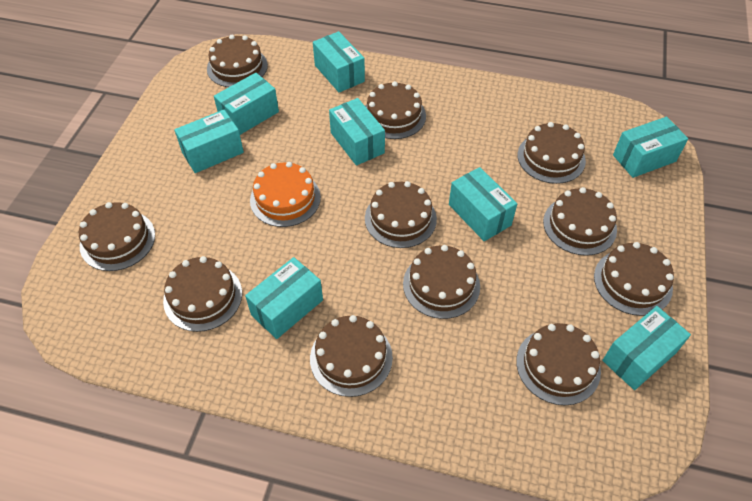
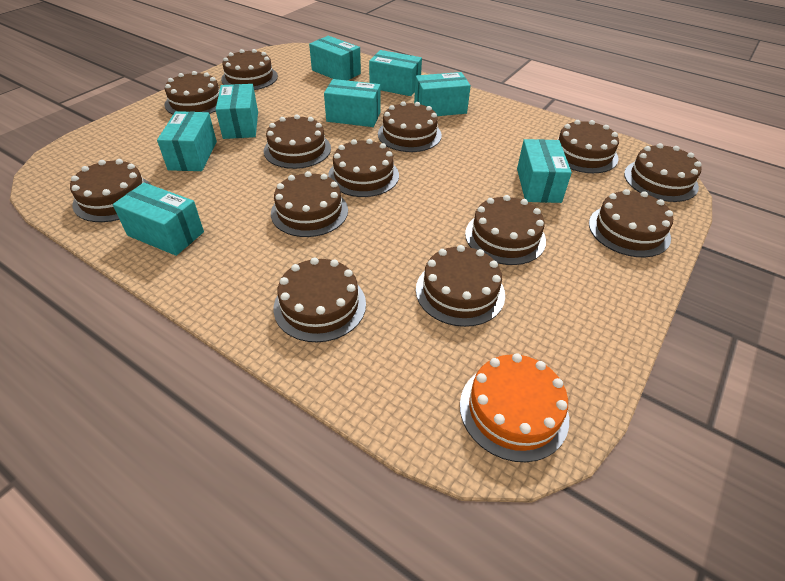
brown cake: [79,202,155,271] [163,256,242,332] [207,35,268,87] [310,315,393,397] [365,81,426,139] [365,181,437,248] [403,245,480,319] [516,323,601,405] [518,122,586,184] [543,187,617,256] [594,242,674,316] = 11 -> [70,159,151,222] [165,71,220,114] [221,49,278,90] [264,114,331,169] [271,171,348,237] [273,258,366,342] [328,139,399,197] [378,101,442,152] [416,245,505,327] [465,195,546,265] [558,120,619,173] [589,189,673,257] [624,143,701,202] = 13

